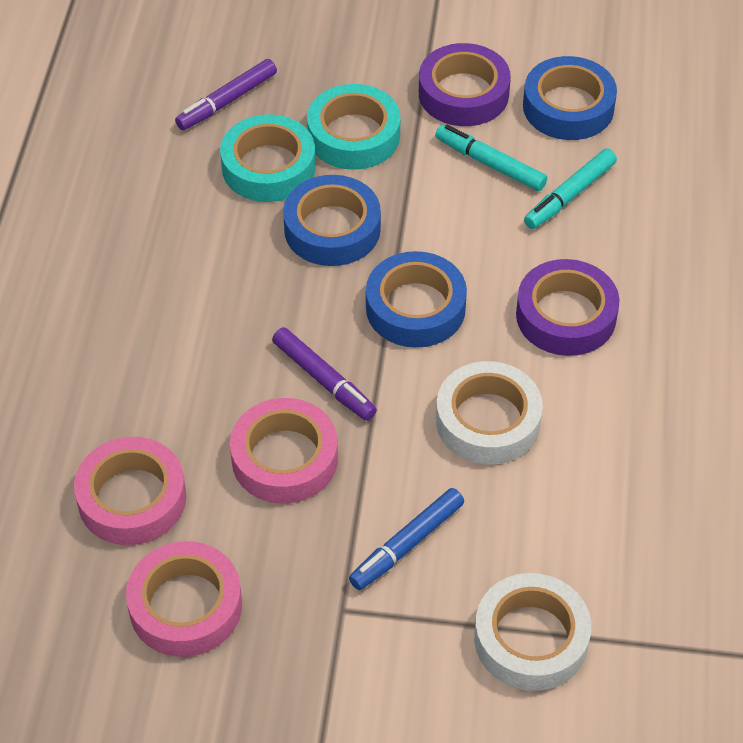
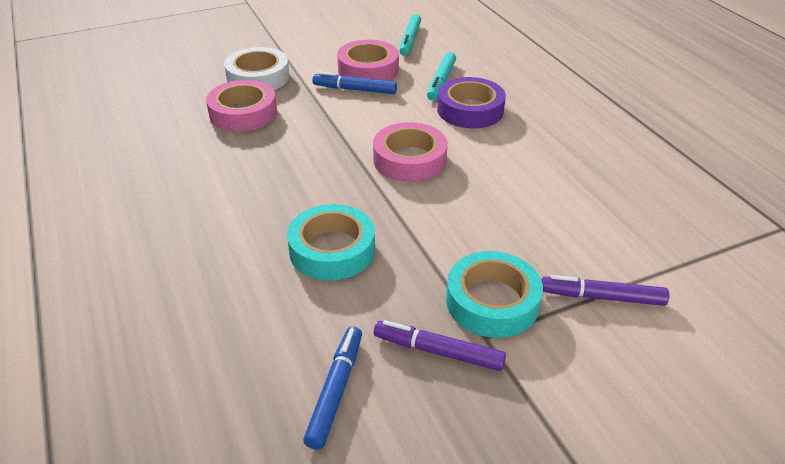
blue marker: [349,488,464,590] = 1 -> [303,326,362,450] [312,72,397,94] = 2
blue tape: [283,175,381,266] [366,251,467,348] [523,56,617,140] = 3 -> none = 0
purple tape: [419,43,511,126] [516,259,619,356] = 2 -> [437,77,506,128] = 1
white tape: [436,361,543,464] [474,573,591,691] = 2 -> [224,47,290,90] = 1

